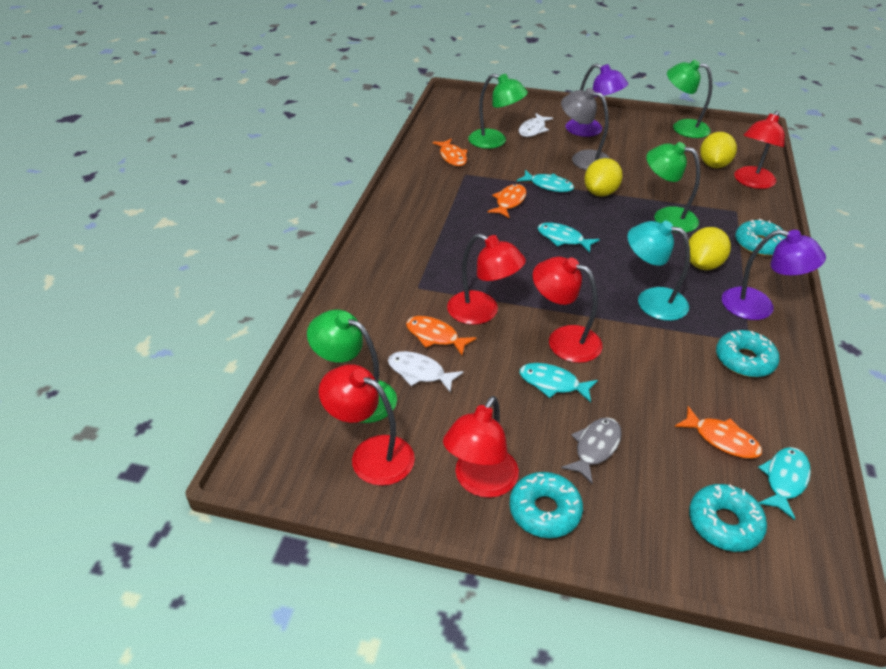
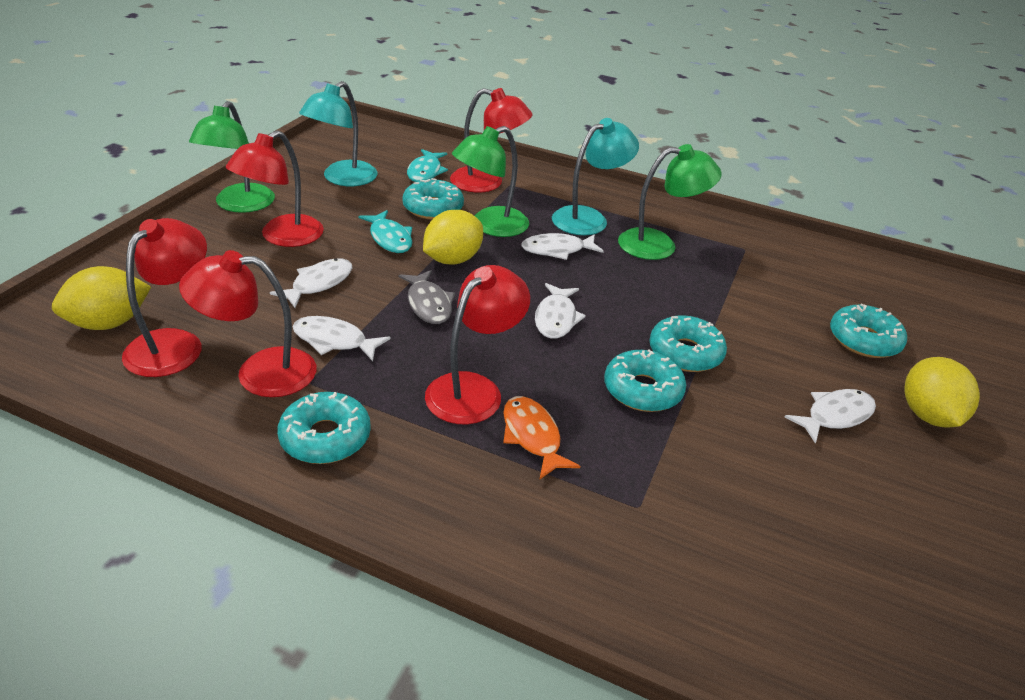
green lamp: [307,310,397,423] [468,74,528,149] [646,142,700,233] [667,60,712,138] = 4 -> [189,101,275,213] [452,126,529,237] [618,144,722,260] = 3
grey lamp: [561,88,610,170] = 1 -> none = 0
orange fish: [406,316,477,355] [432,139,467,166] [488,184,527,218] [675,406,762,459] = 4 -> [503,396,580,480] = 1
purple lamp: [565,63,628,137] [722,230,826,320] = 2 -> none = 0
turquoise donut: [509,472,583,538] [689,484,767,552] [716,330,780,377] [735,219,786,256] = 4 -> [277,392,371,464] [402,178,464,220] [604,350,686,412] [650,315,727,372] [830,304,907,358] = 5
turquoise fish: [517,170,574,192] [519,363,598,402] [537,222,600,253] [758,447,811,520] = 4 -> [359,210,412,253] [407,149,448,182] = 2
turquoise lamp: [628,221,690,321] = 1 -> [299,81,377,186] [552,118,639,235] = 2
white fish: [388,351,463,393] [519,113,553,137] = 2 -> [270,258,352,308] [293,316,390,361] [521,233,604,260] [535,283,586,339] [785,389,876,444] = 5

